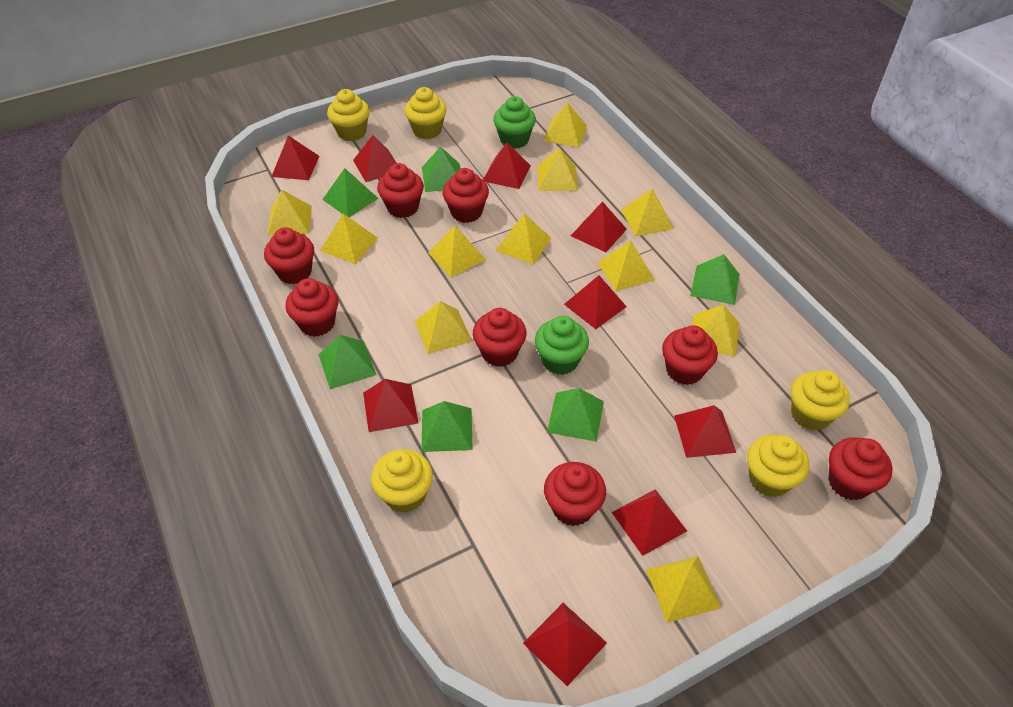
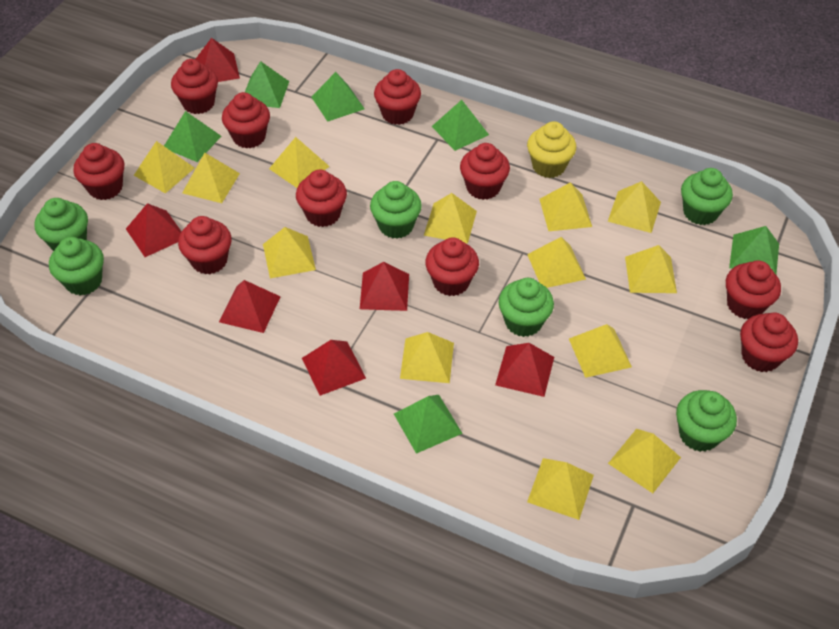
green cupcake: [493,96,536,149] [535,316,589,375] = 2 -> [34,198,88,251] [49,237,104,296] [370,181,422,239] [499,278,554,337] [676,390,737,452] [681,168,733,225] = 6
red cupcake: [264,227,314,284] [285,278,338,337] [377,163,424,218] [442,168,489,223] [473,308,527,367] [544,462,606,526] [662,325,718,385] [828,437,893,500] = 8 -> [73,143,124,200] [171,59,218,114] [178,216,232,274] [222,92,270,149] [296,170,347,227] [374,69,421,125] [425,237,479,296] [460,143,510,200] [726,260,781,319] [740,312,798,372] = 10
red pyramid: [271,135,319,180] [353,135,396,182] [363,379,418,432] [483,142,531,189] [523,603,607,686] [564,275,627,329] [571,201,627,252] [612,489,687,556] [674,405,736,458] = 9 -> [126,203,182,257] [196,38,240,82] [219,280,281,333] [302,340,366,396] [360,262,409,311] [495,343,554,397] = 6
yellow cupcake: [327,89,370,141] [371,449,433,513] [404,87,447,139] [747,435,809,497] [791,370,850,431] = 5 -> [527,121,576,178] = 1
yellow pyramid: [267,190,312,236] [320,214,378,264] [415,301,472,354] [428,226,486,277] [496,214,551,264] [537,147,578,191] [543,102,587,147] [597,240,655,291] [621,188,674,236] [646,556,721,623] [693,305,740,357] = 11 -> [134,141,194,194] [182,153,240,203] [263,227,316,278] [269,137,330,188] [400,332,454,383] [424,193,477,244] [527,237,586,288] [527,458,594,520] [540,182,592,231] [569,324,632,378] [608,181,661,233] [608,429,681,493] [625,245,677,293] = 13

